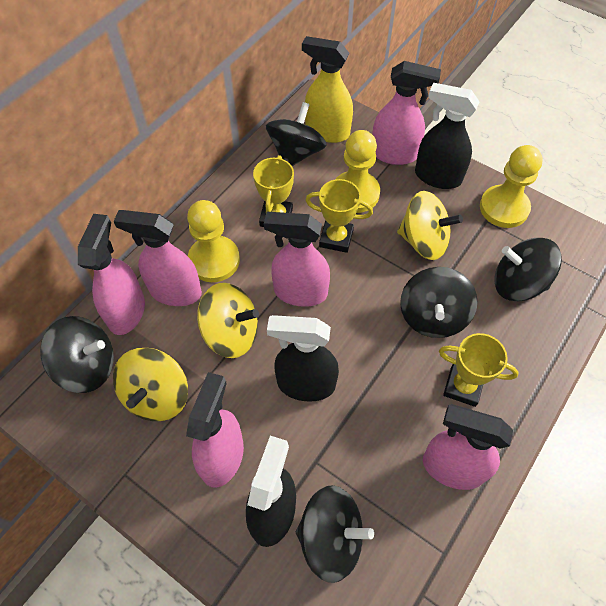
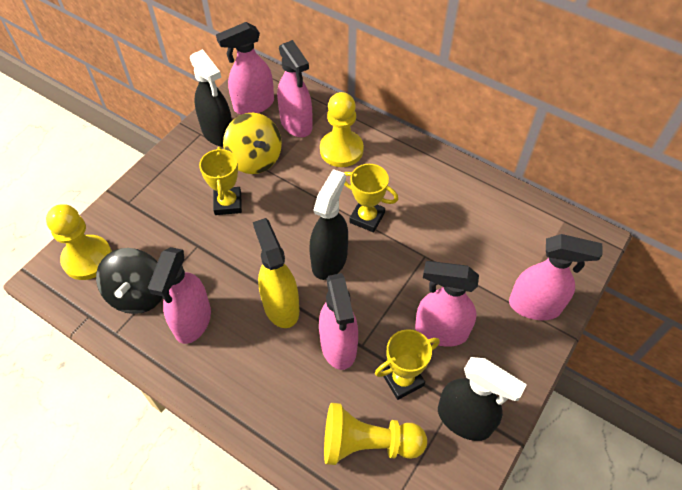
black spinning top: [40,316,114,393] [266,102,327,166] [296,485,374,583] [400,267,478,338] [495,238,562,301] = 5 -> [96,248,163,314] = 1
yellow spinning top: [113,348,188,421] [197,283,259,358] [397,191,463,260] = 3 -> [223,113,282,174] = 1

